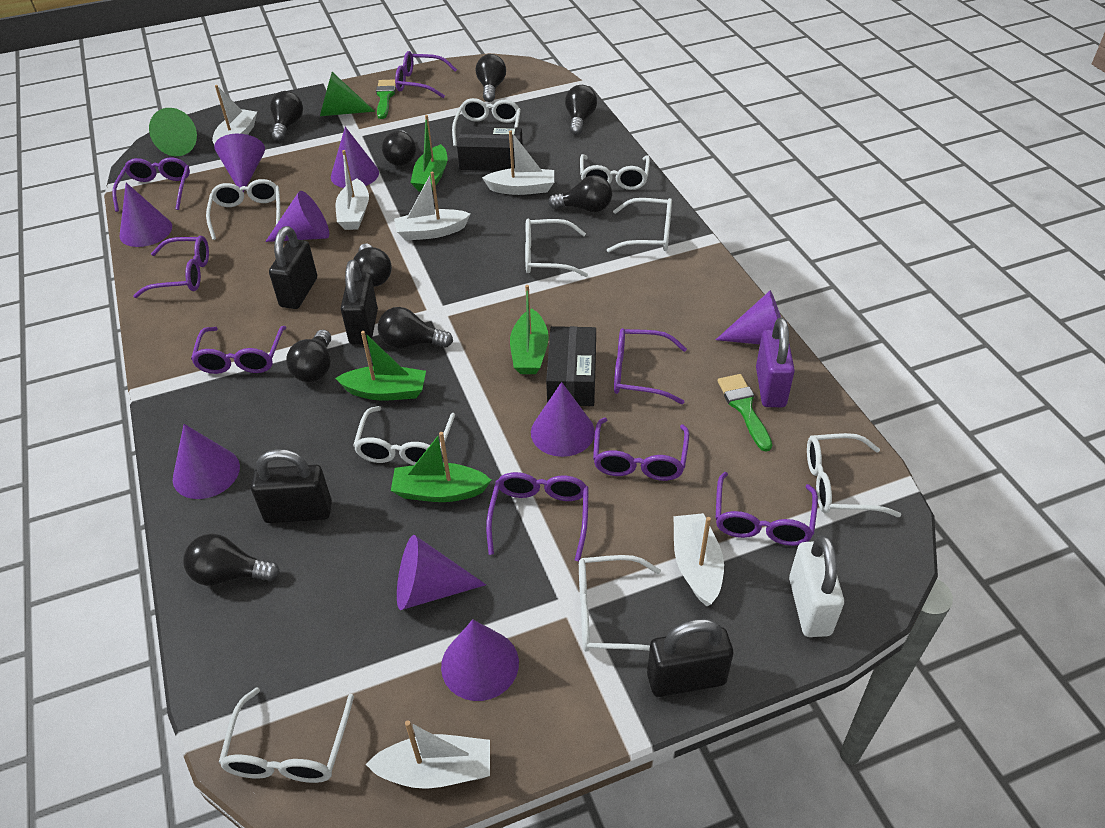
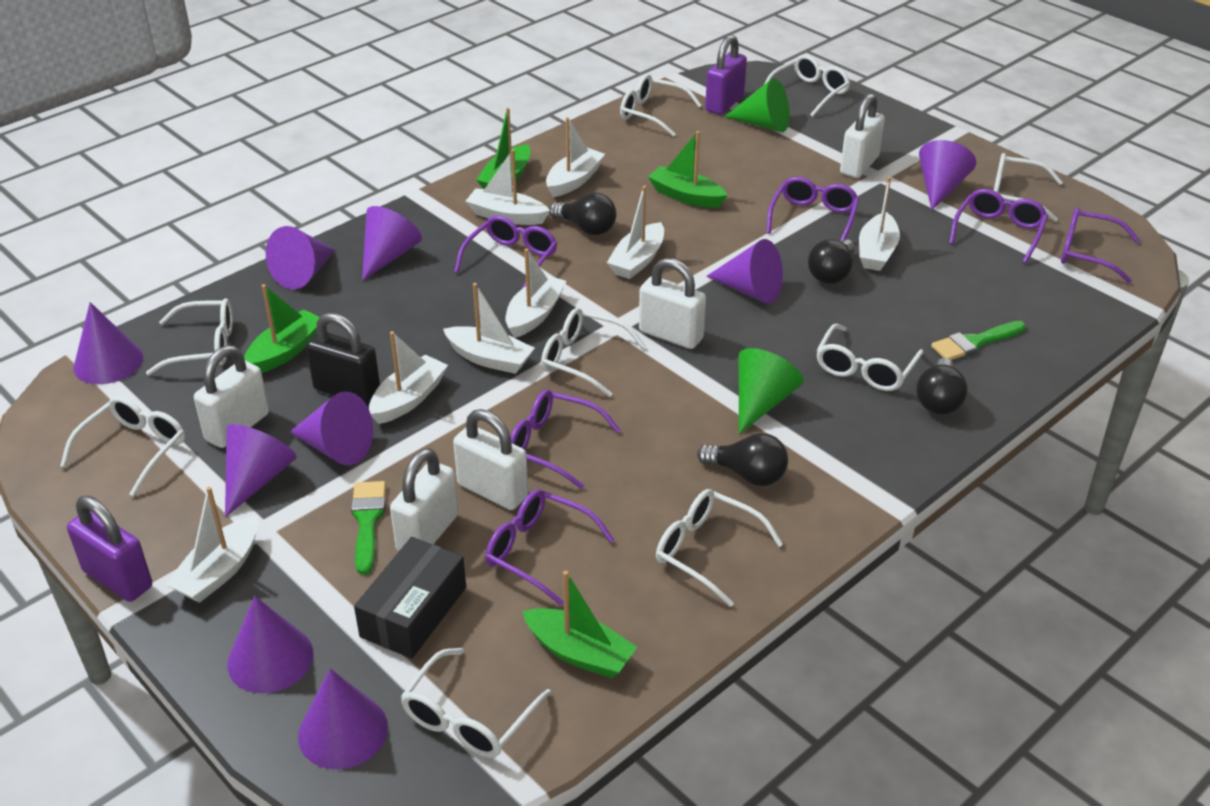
black box: [457,126,523,171] [546,326,596,406] = 2 -> [354,537,466,659] = 1
black light bulb: [183,534,280,586] [270,91,303,141] [286,330,331,382] [353,244,392,287] [378,307,453,349] [382,130,416,166] [476,54,506,102] [548,175,612,212] [565,85,597,135] = 9 -> [549,192,616,235] [697,433,788,486] [808,239,855,284] [916,358,968,415] = 4
black padlock: [251,449,332,523] [269,226,317,309] [341,260,378,345] [647,618,733,697] = 4 -> [306,313,380,405] = 1
purple glasses: [112,157,190,212] [133,236,209,298] [191,326,287,374] [395,51,457,98] [486,472,589,561] [593,418,689,481] [614,328,687,404] [716,472,818,546] = 8 -> [454,215,557,289] [485,489,614,606] [510,390,621,489] [766,177,859,241] [949,189,1048,264] [1061,207,1140,283] = 6
purple padlock: [756,318,795,407] = 1 -> [67,496,152,602] [705,35,747,115] = 2
white boat: [212,85,257,145] [335,150,369,230] [366,720,490,789] [394,172,470,241] [482,130,554,195] [673,513,724,606] = 6 -> [166,487,258,603] [369,331,448,424] [443,283,535,374] [466,149,550,225] [505,249,567,338] [546,117,605,197] [607,185,664,279] [859,177,900,271] = 8
white padlock: [789,535,844,637] = 1 -> [194,345,269,448] [390,448,458,551] [453,409,528,510] [639,258,706,349] [840,93,885,178] = 5

